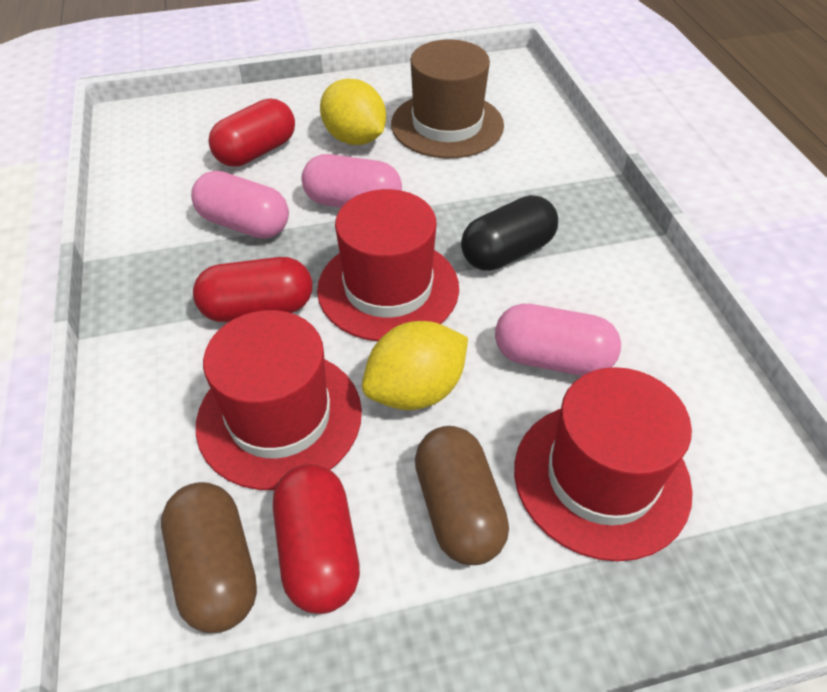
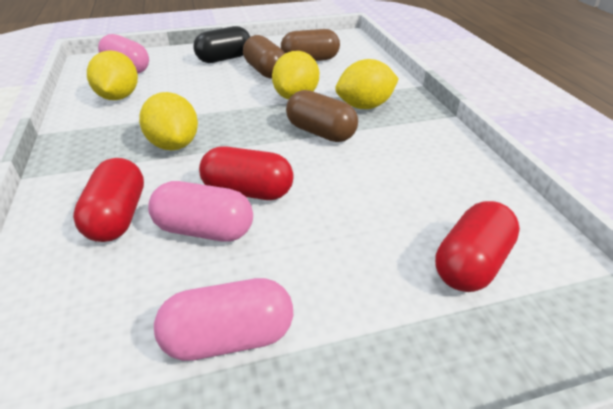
brown capsule: [161,482,257,633] [415,426,509,565] = 2 -> [243,35,285,79] [281,29,340,61] [286,90,358,142] = 3
brown hat: [391,40,504,158] = 1 -> none = 0
red hat: [196,310,362,490] [317,189,459,341] [514,367,693,561] = 3 -> none = 0
yellow lemon: [320,79,386,145] [362,321,468,410] = 2 -> [87,50,138,100] [139,92,198,151] [272,51,319,100] [335,59,399,109] = 4

